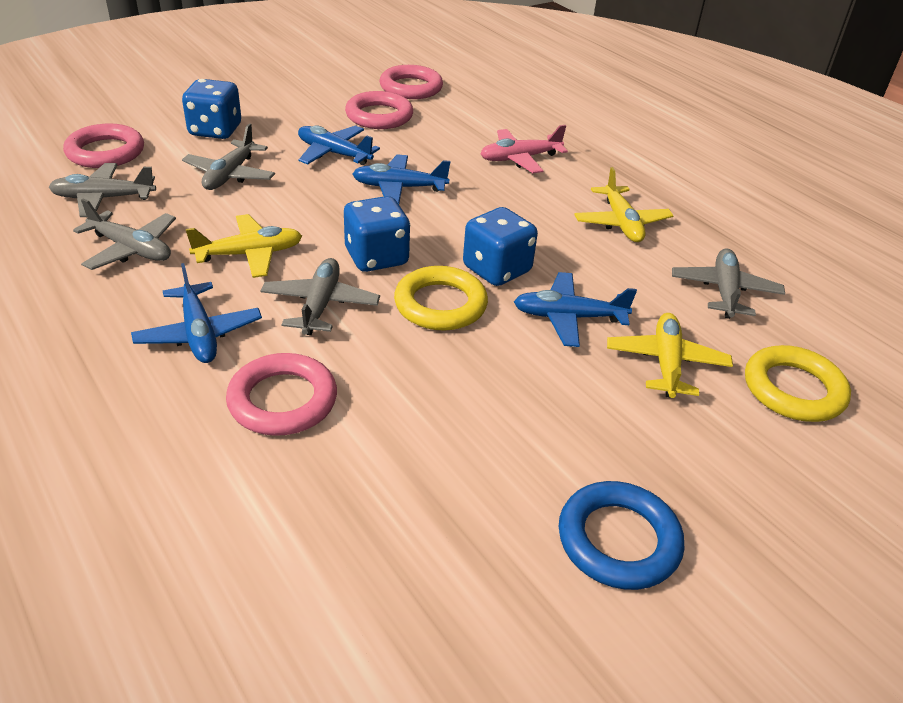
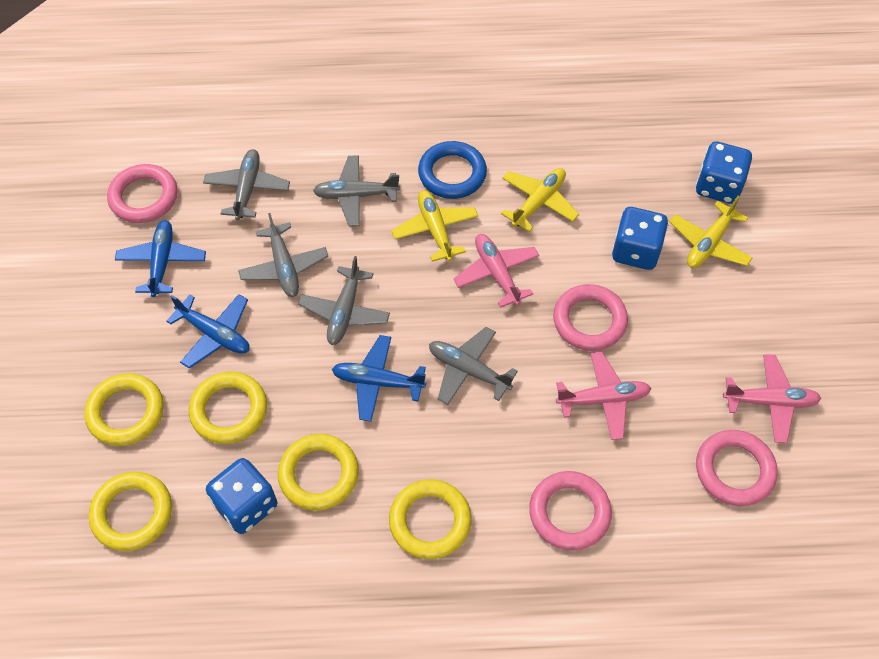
blue plane: [131,263,262,363] [298,125,380,165] [353,155,451,204] [514,272,637,347] = 4 -> [115,220,206,297] [166,294,250,369] [332,335,426,422] = 3
pink plane: [480,125,568,173] = 1 -> [454,234,539,308] [556,352,651,440] [723,354,821,443] = 3
yellow ring: [394,266,488,331] [745,345,851,422] = 2 -> [84,373,164,446] [89,472,172,551] [189,371,267,444] [278,434,359,511] [389,479,472,559] = 5

